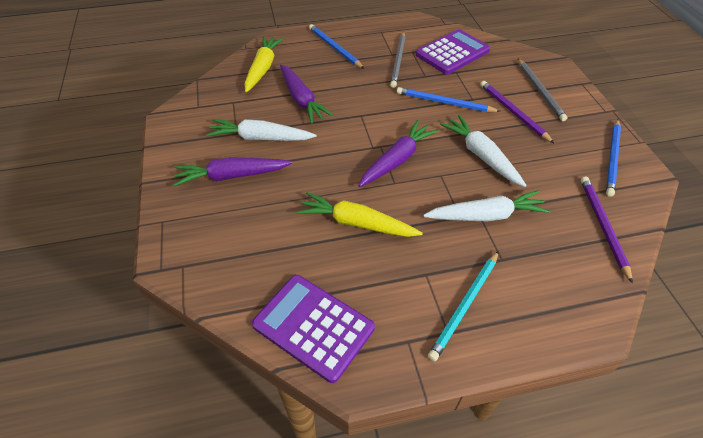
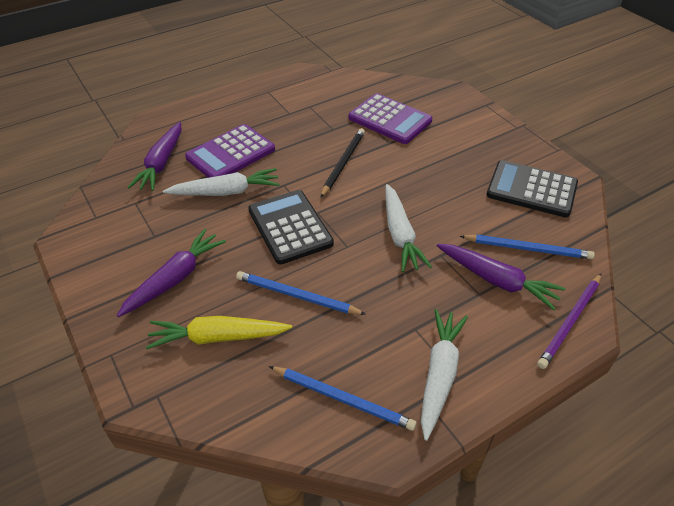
black calculator: none = 0 -> [248,190,334,264] [487,160,578,218] = 2
black pencil: none = 0 -> [320,128,365,198] = 1
grey pencil: [390,32,405,88] [518,59,568,121] = 2 -> none = 0
purple pencil: [480,81,554,143] [581,176,633,284] = 2 -> [537,274,601,369] = 1
turquoise pencil: [428,251,499,362] = 1 -> none = 0
yellow carrot: [244,36,283,92] [296,192,423,237] = 2 -> [146,316,292,349] = 1

